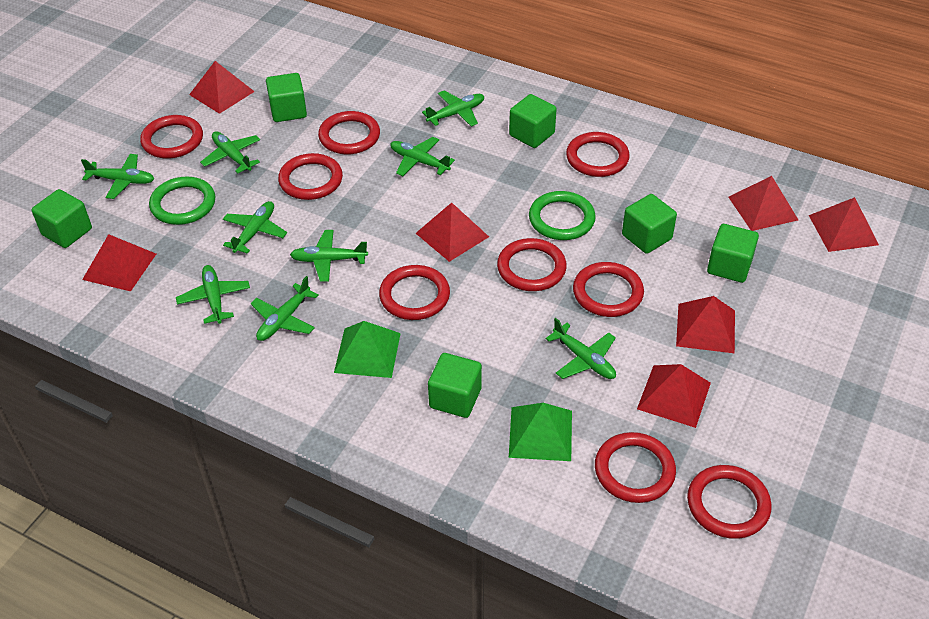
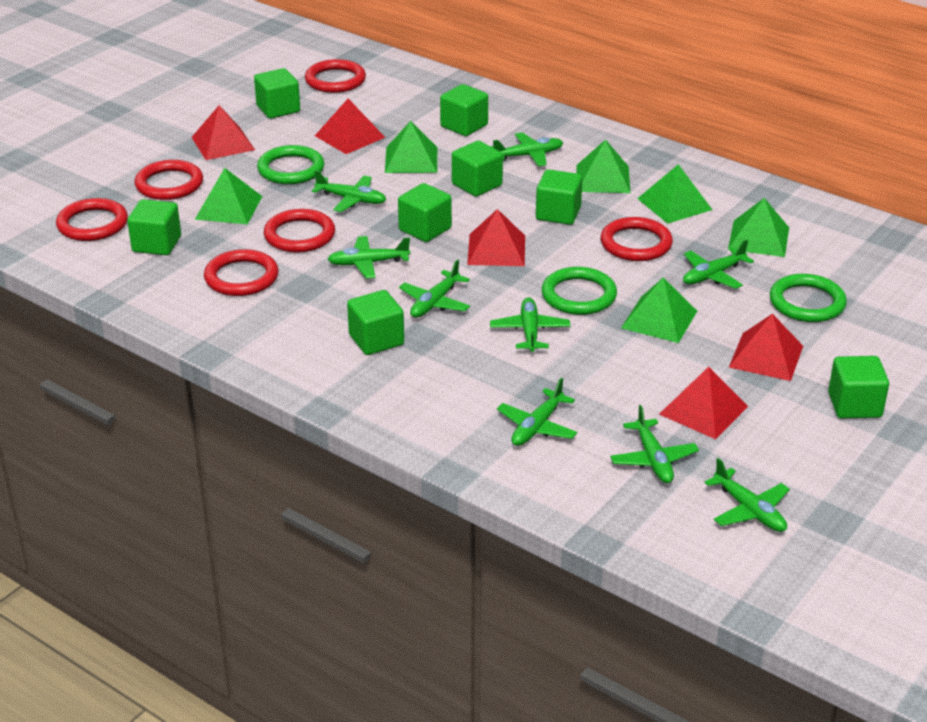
green cube: [31,189,92,248] [266,73,307,122] [428,353,482,418] [509,94,557,148] [622,194,677,254] [707,224,759,283] = 6 -> [127,199,181,255] [254,68,300,119] [347,290,404,355] [398,183,452,242] [440,84,488,136] [452,141,503,197] [536,169,583,225] [828,356,889,418] = 8
green pyramid: [334,321,401,378] [509,403,572,461] = 2 -> [195,168,262,224] [385,121,437,173] [577,139,630,193] [621,277,697,343] [637,164,712,224] [728,198,789,257] = 6
green ring: [149,177,215,225] [529,191,596,240] = 2 -> [257,145,324,184] [542,267,617,315] [770,274,847,322] = 3
red pyramid: [82,234,156,291] [189,61,255,114] [415,202,489,262] [637,364,711,428] [676,296,735,353] [729,176,798,231] [809,197,879,252] = 7 -> [191,105,255,160] [315,99,386,154] [467,209,525,266] [659,367,748,439] [729,314,803,381] = 5
red ring: [140,115,203,158] [278,153,343,200] [318,111,380,154] [379,265,450,320] [497,238,567,291] [566,132,630,177] [573,262,644,317] [595,432,676,503] [687,465,772,539] = 9 -> [56,198,128,241] [135,160,203,200] [204,249,279,296] [264,209,335,253] [305,59,366,93] [601,217,673,261] = 6

